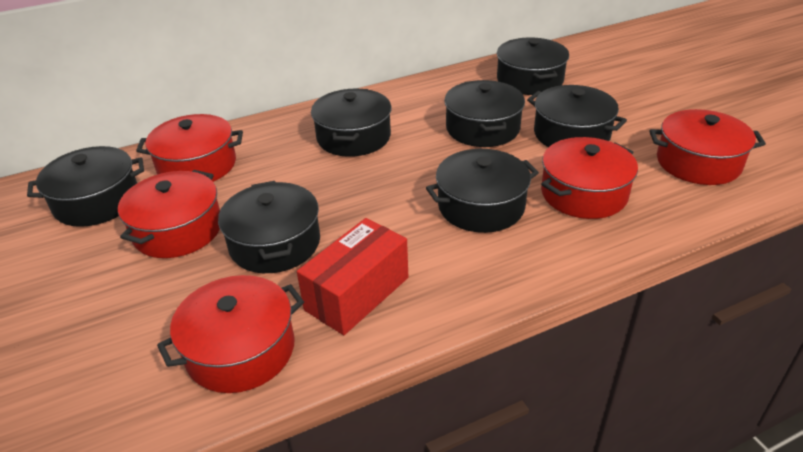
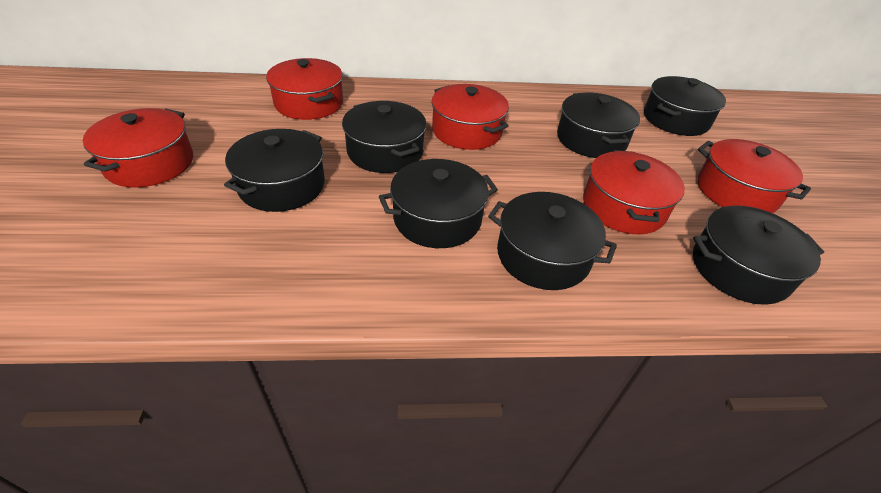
red box: [297,218,408,335] = 1 -> none = 0

